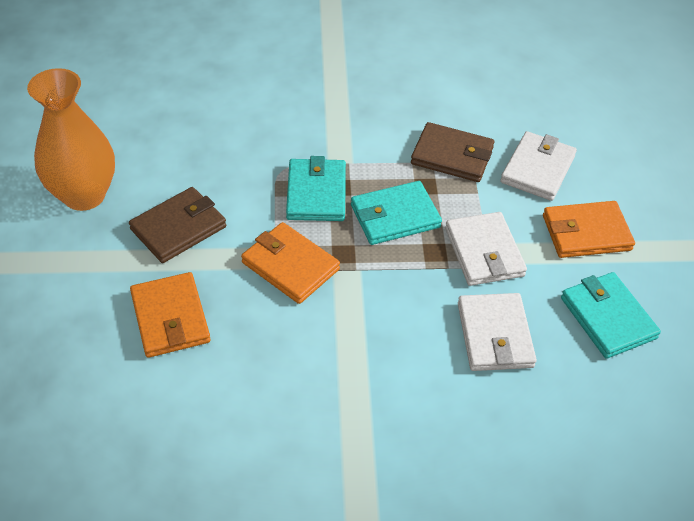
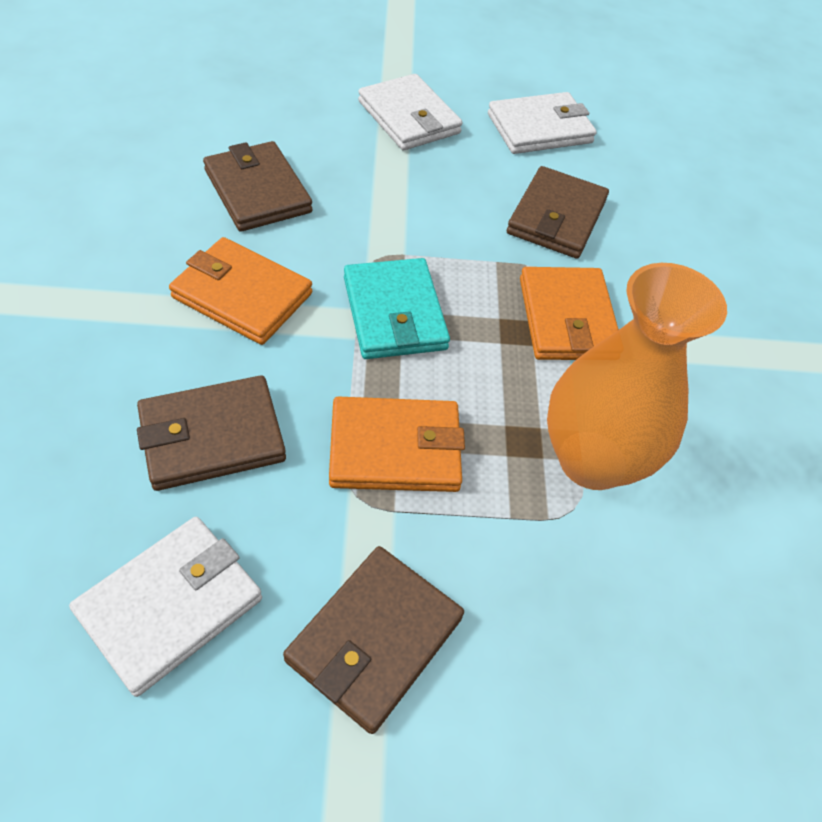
brown wallet: [129,187,226,263] [411,122,494,182] = 2 -> [137,375,286,491] [203,141,312,232] [283,546,464,734] [507,166,609,259] = 4
turquoise wallet: [286,156,346,221] [351,181,442,245] [561,272,661,359] = 3 -> [344,258,450,359] = 1

